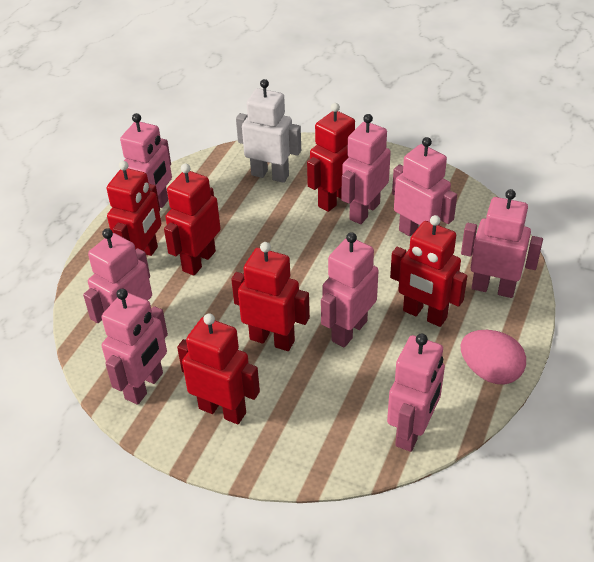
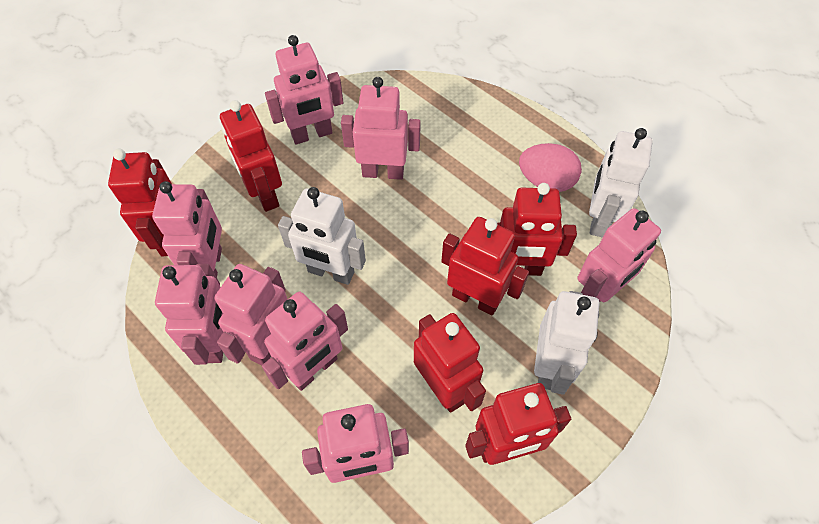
white robot: [236,79,301,183] = 1 -> [278,187,366,285] [534,291,600,395] [589,128,653,238] = 3

